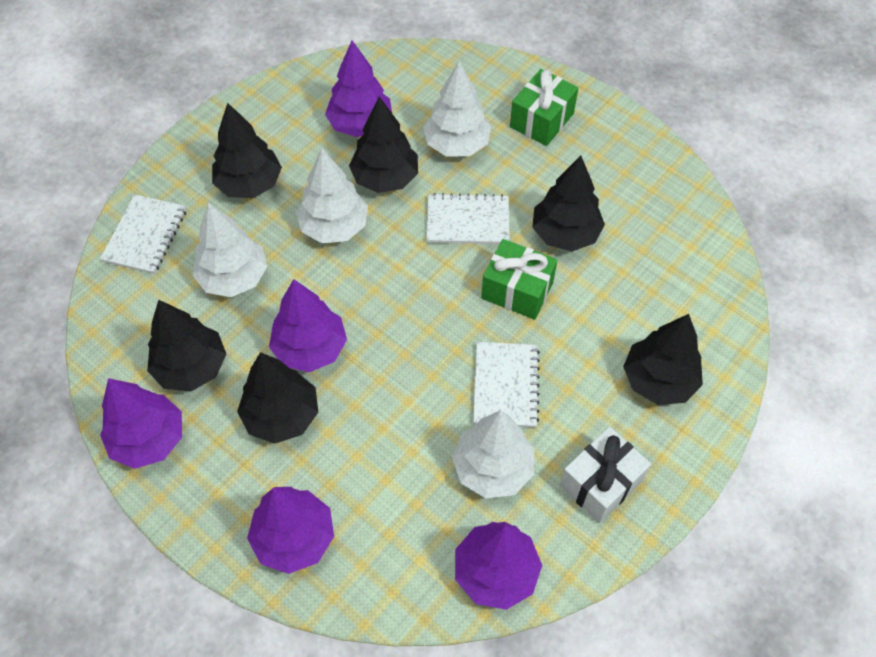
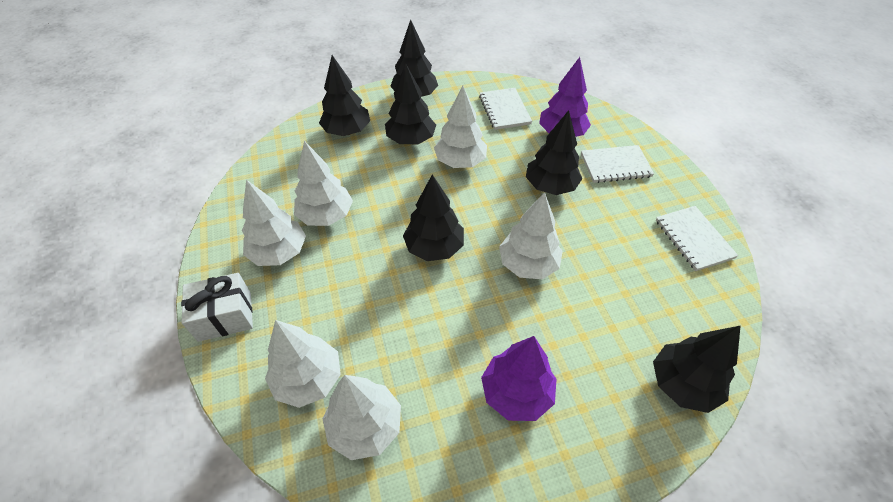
green gift: [481,239,558,320] [510,69,578,146] = 2 -> none = 0
purple tree: [100,378,182,469] [247,487,334,574] [269,279,347,372] [325,40,392,137] [455,522,542,610] = 5 -> [481,336,557,421] [539,57,591,137] = 2
white tree: [192,202,268,297] [296,148,368,243] [423,61,491,156] [452,410,534,498] = 4 -> [242,180,306,266] [265,320,341,408] [294,141,353,226] [323,375,401,460] [434,86,487,168] [499,192,563,279] = 6

